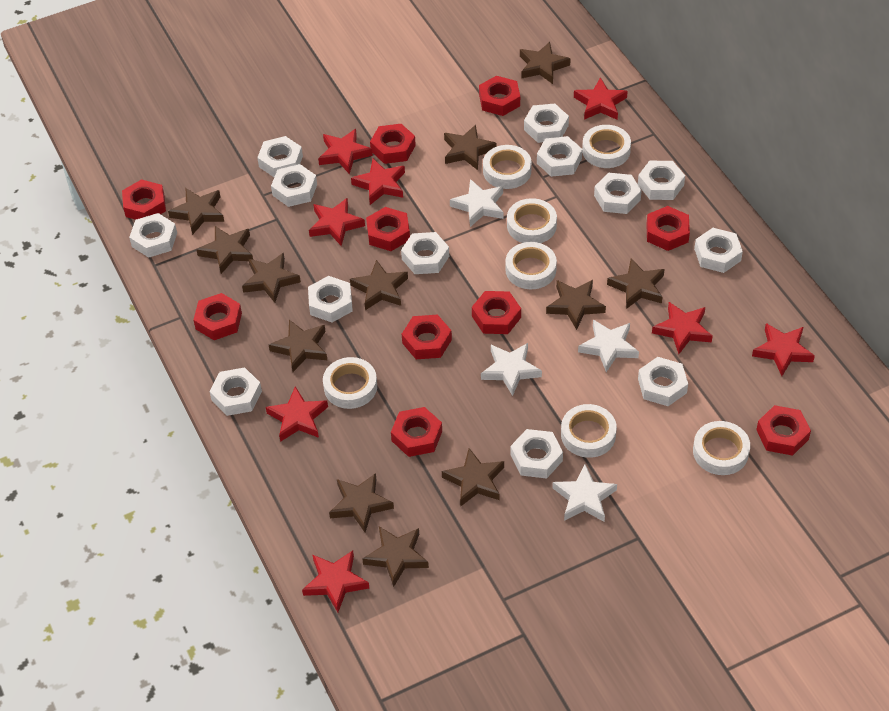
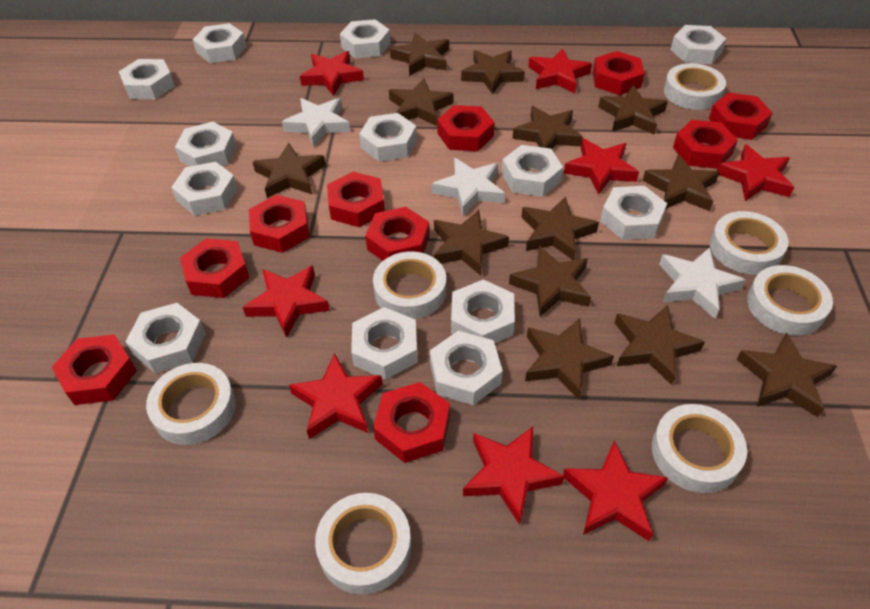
brown star: [168,188,224,235] [196,226,253,274] [242,253,301,303] [269,320,327,372] [329,473,394,532] [350,260,408,310] [362,526,429,587] [442,448,504,507] [444,125,497,170] [520,42,571,84] [546,280,606,330] [607,258,665,309] = 12 -> [253,143,326,198] [389,78,453,126] [390,33,449,76] [433,210,509,275] [461,50,525,95] [509,246,591,317] [513,106,583,149] [521,196,599,260] [525,318,614,400] [598,85,668,135] [615,305,705,385] [642,154,720,211] [736,332,837,417] = 13
white star: [450,179,503,227] [481,343,542,396] [552,464,617,522] [578,320,639,372] = 4 -> [282,98,350,147] [432,158,505,216] [659,247,746,319] = 3

